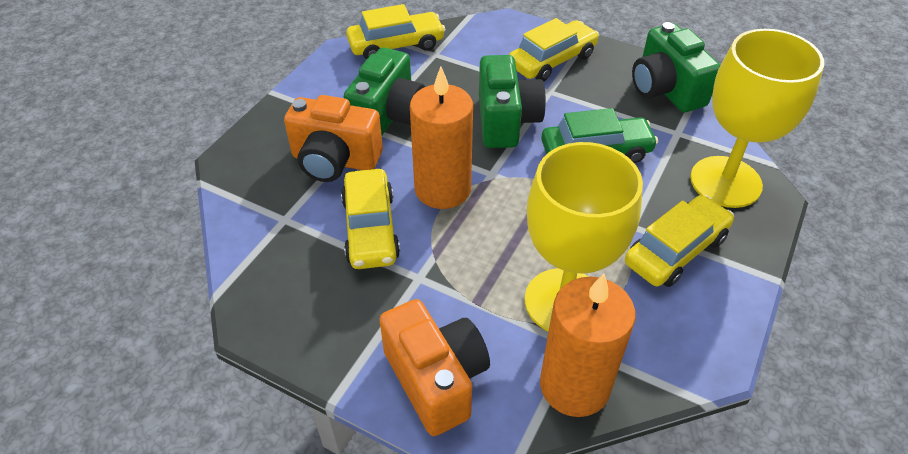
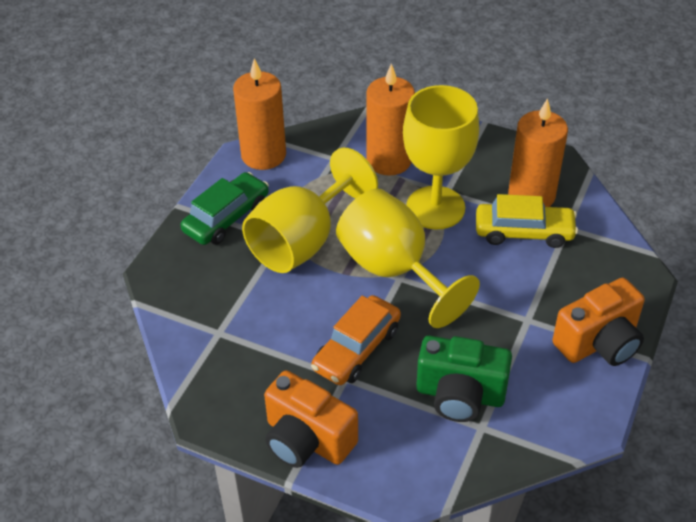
green camera: [344,47,425,135] [479,55,546,148] [632,22,720,112] = 3 -> [416,336,512,422] = 1
orange candle: [410,67,473,209] [540,273,636,417] = 2 -> [233,58,286,170] [366,64,415,176] [508,98,568,207] = 3
orange car: none = 0 -> [311,295,401,385] = 1
yellow car: [341,169,400,269] [346,4,446,60] [509,18,599,81] [625,195,734,287] = 4 -> [476,194,578,248] = 1
yellow goblet: [525,142,643,332] [690,29,824,208] = 2 -> [242,148,378,273] [336,188,480,328] [403,85,479,230] = 3

